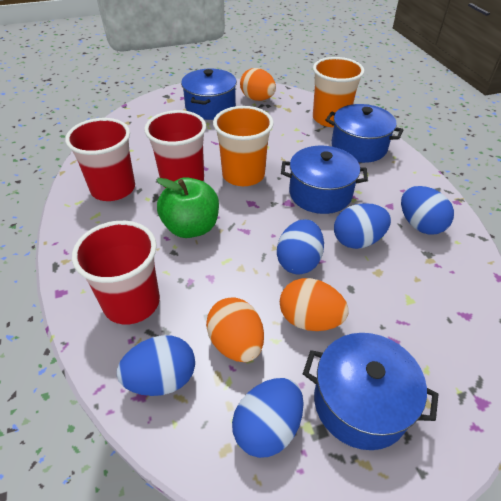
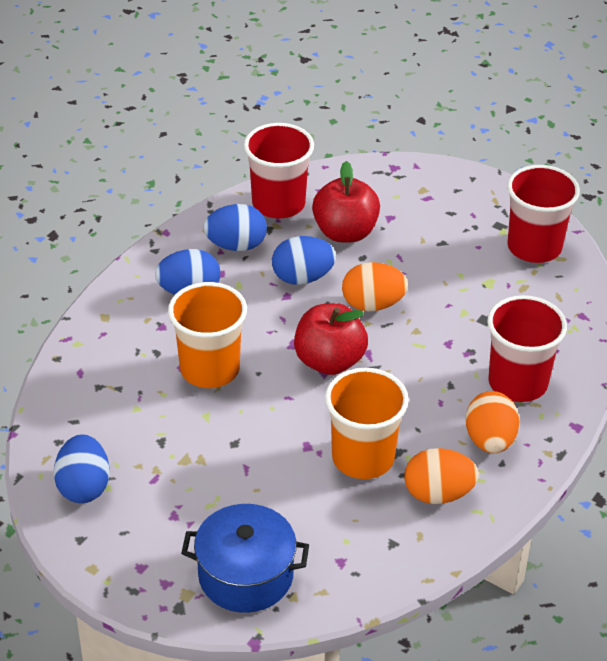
blue egg: [117,335,195,396] [232,378,304,458] [277,219,324,274] [334,203,391,249] [401,186,454,235] = 5 -> [54,434,110,503] [155,249,220,295] [203,204,267,251] [272,236,336,285] = 4
blue pot: [181,69,237,120] [281,146,368,214] [303,333,439,450] [326,104,403,163] = 4 -> [181,504,309,613] = 1
green apple: [156,177,219,238] = 1 -> none = 0
red apple: none = 0 -> [294,303,368,375] [312,161,380,243] = 2

